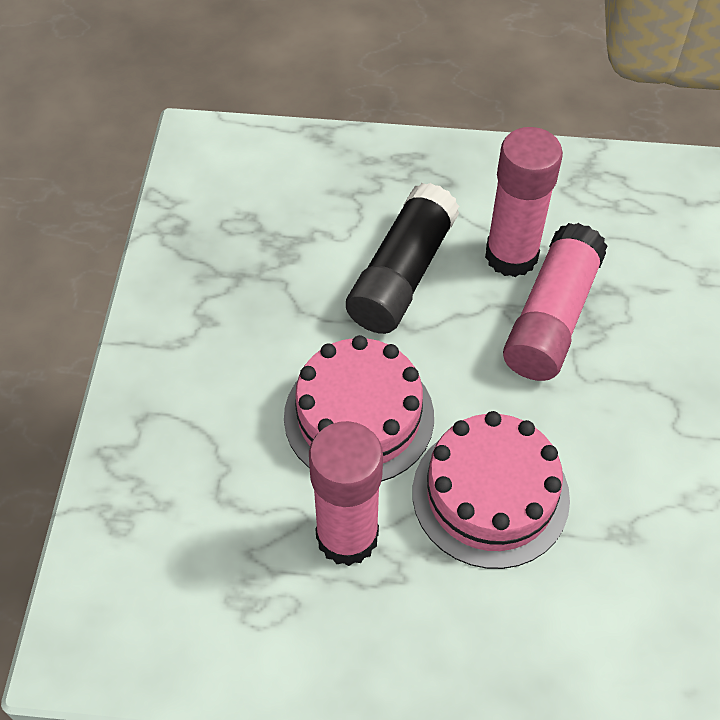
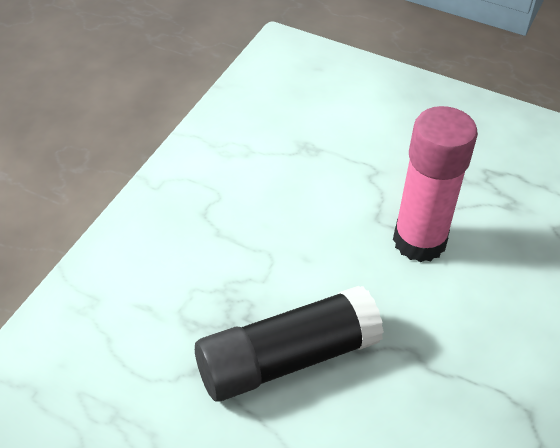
pink cake: [284,335,434,482] [413,411,570,569] = 2 -> none = 0
pink glue stick: [309,421,383,566] [485,127,563,277] [503,223,607,381] = 3 -> [393,106,478,262] = 1

